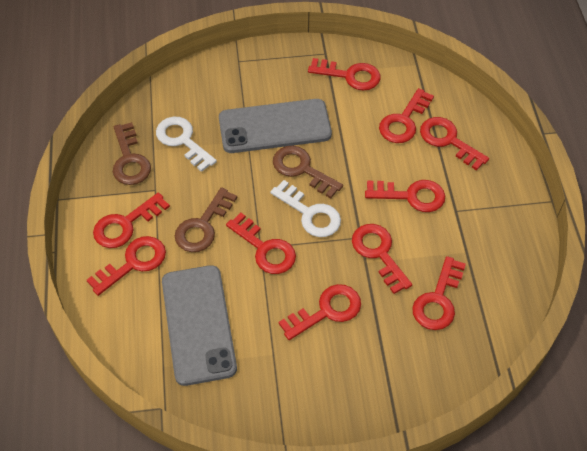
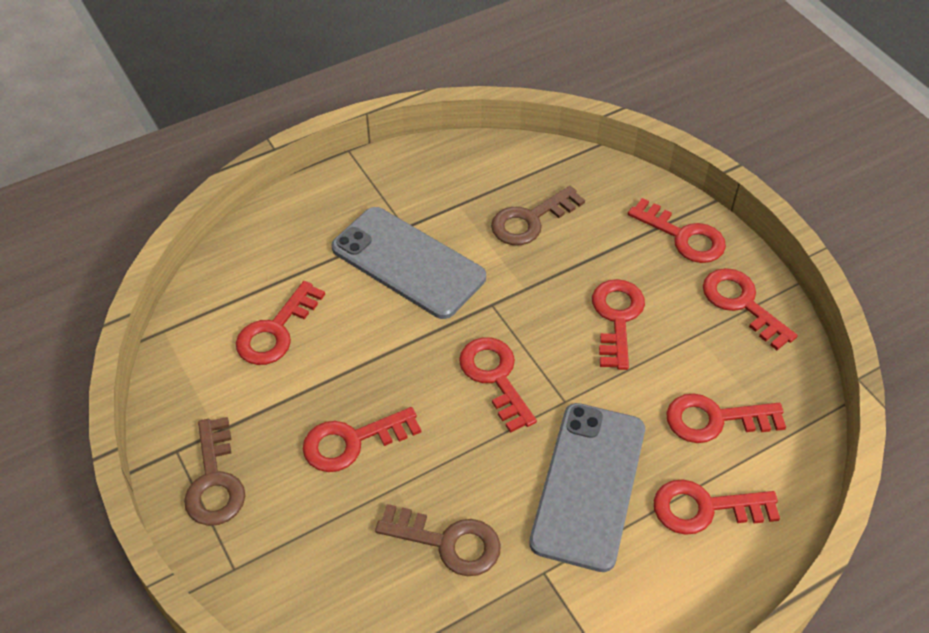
red key: [87,236,166,296] [93,192,170,248] [226,213,296,274] [279,284,361,340] [308,58,381,91] [352,224,412,294] [365,180,445,212] [379,88,434,143] [412,256,466,330] [420,117,489,170] = 10 -> [236,281,325,365] [303,407,421,472] [459,337,537,433] [592,279,645,370] [628,198,726,263] [654,479,780,535] [666,393,786,443] [703,268,797,350] = 8
white key: [156,117,217,172] [270,180,341,237] = 2 -> none = 0

